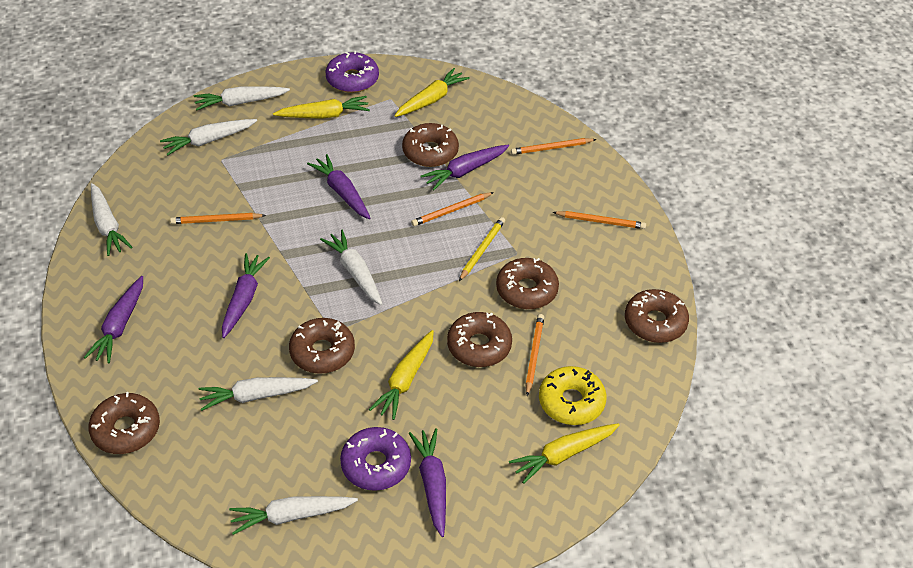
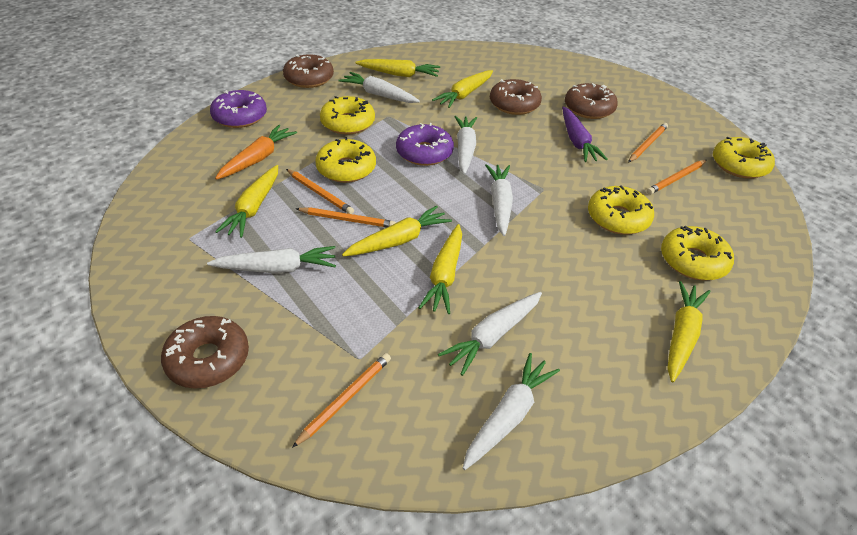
brown donut: [88,392,160,454] [289,318,355,374] [402,123,459,167] [447,312,512,367] [496,258,559,309] [625,289,689,343] = 6 -> [161,316,249,389] [283,54,334,88] [490,79,542,115] [565,83,618,119] = 4
orange carrot: none = 0 -> [215,125,297,180] = 1
purple carrot: [84,276,143,363] [222,253,270,338] [307,154,371,219] [409,428,446,537] [421,145,509,190] = 5 -> [562,107,608,162] = 1
yellow carrot: [273,96,370,119] [369,330,434,420] [395,68,470,117] [509,423,620,484] = 4 -> [215,165,278,238] [342,205,452,257] [355,59,440,77] [418,224,462,314] [432,70,493,108] [668,281,710,383] = 6
yellow donut: [539,366,607,425] = 1 -> [315,137,376,183] [320,96,375,135] [588,185,654,235] [661,226,734,280] [713,136,775,179] = 5
yellow pencil: [459,217,505,281] = 1 -> none = 0

